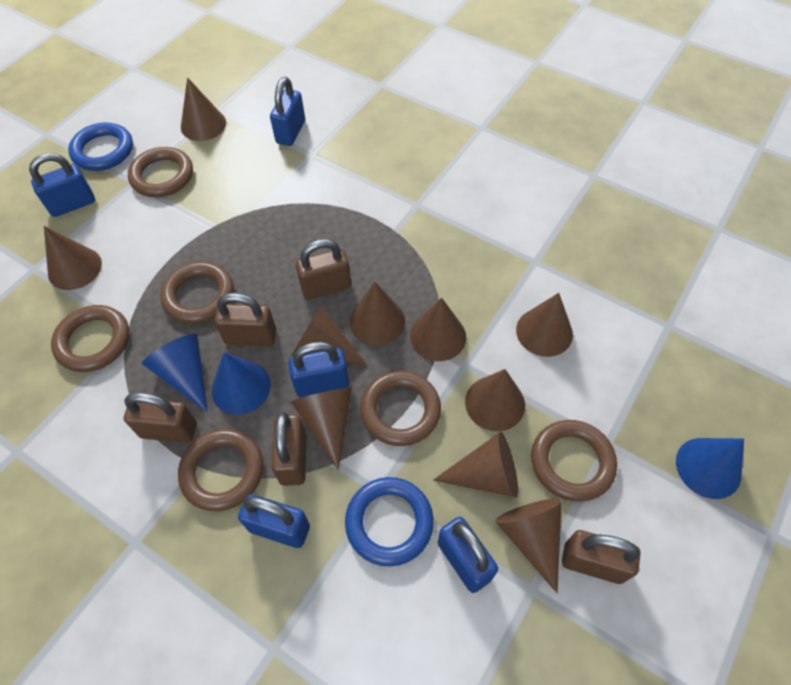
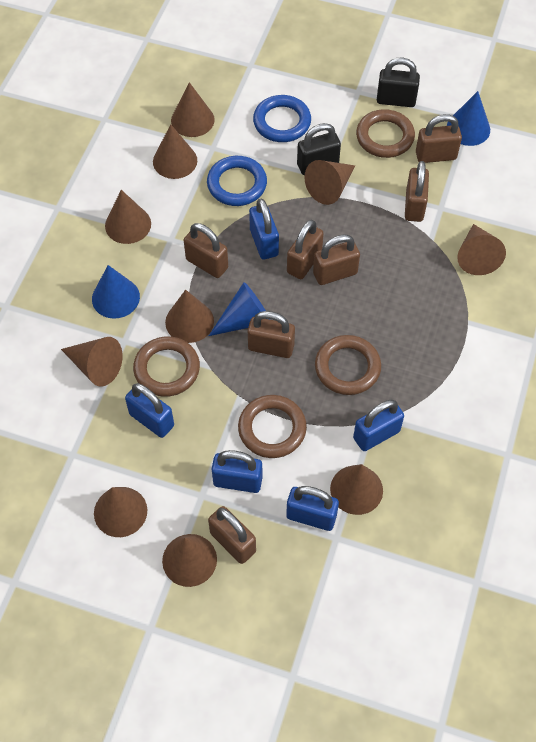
black padlock: none = 0 -> [297,123,341,175] [377,57,420,107] = 2
brown padlock: [124,393,197,443] [214,293,276,346] [272,412,306,486] [296,239,351,300] [562,530,641,584] = 5 -> [184,223,228,278] [208,506,256,564] [248,311,295,358] [287,219,324,279] [313,234,360,285] [405,161,429,222] [416,114,462,163] = 7
brown ring: [51,305,129,372] [128,147,193,197] [160,262,234,324] [178,429,263,511] [360,371,441,446] [531,420,617,502] = 6 -> [133,336,200,397] [238,395,307,458] [315,335,381,395] [356,109,415,158] = 4

